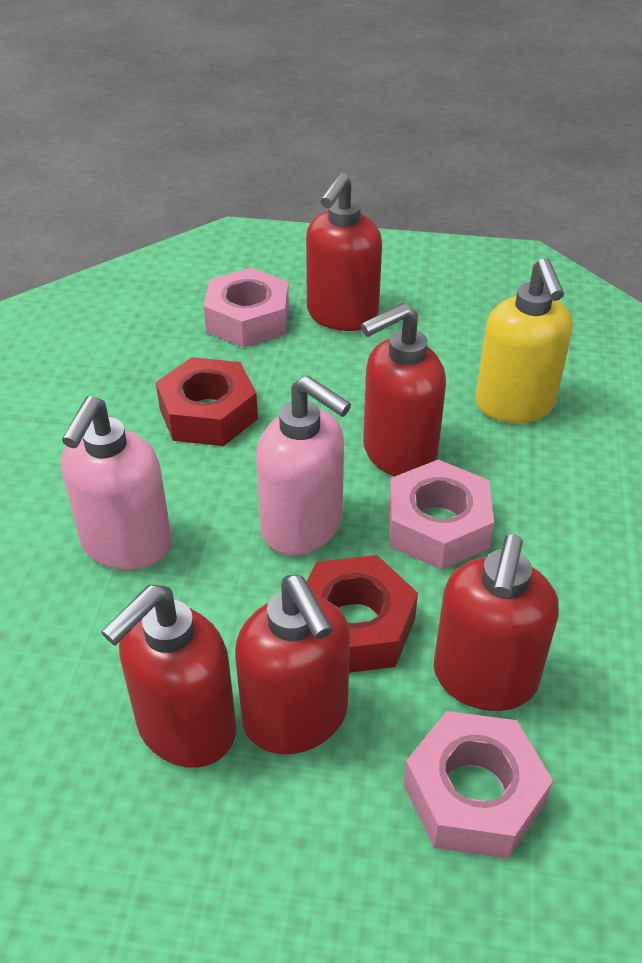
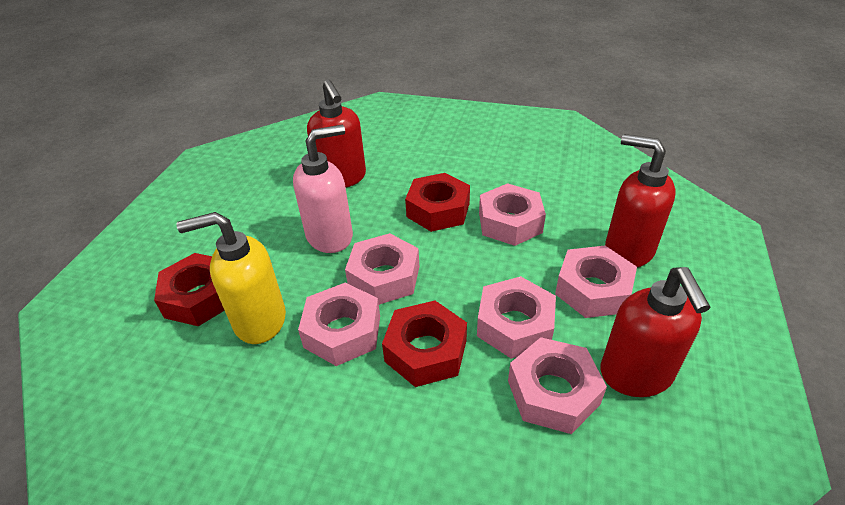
pink nut: [204,268,289,348] [389,459,494,570] [403,711,553,859] = 3 -> [298,283,380,366] [345,233,419,305] [477,276,556,359] [479,183,546,246] [508,337,607,434] [555,246,637,318] = 6
pink soap dispenser: [61,396,171,570] [256,376,351,555] = 2 -> [293,125,353,253] = 1
red nut: [156,357,258,446] [306,555,418,673] = 2 -> [154,253,225,326] [382,301,467,387] [405,173,470,232] = 3
red soap dispenser: [101,585,236,768] [235,575,350,754] [306,173,382,331] [361,303,446,476] [434,534,559,711] = 5 -> [307,80,366,188] [600,267,711,397] [605,134,676,267] = 3

